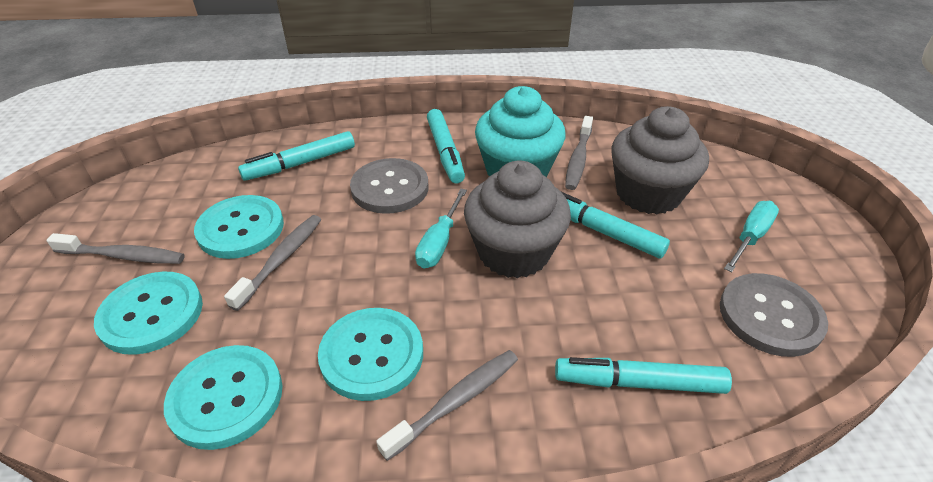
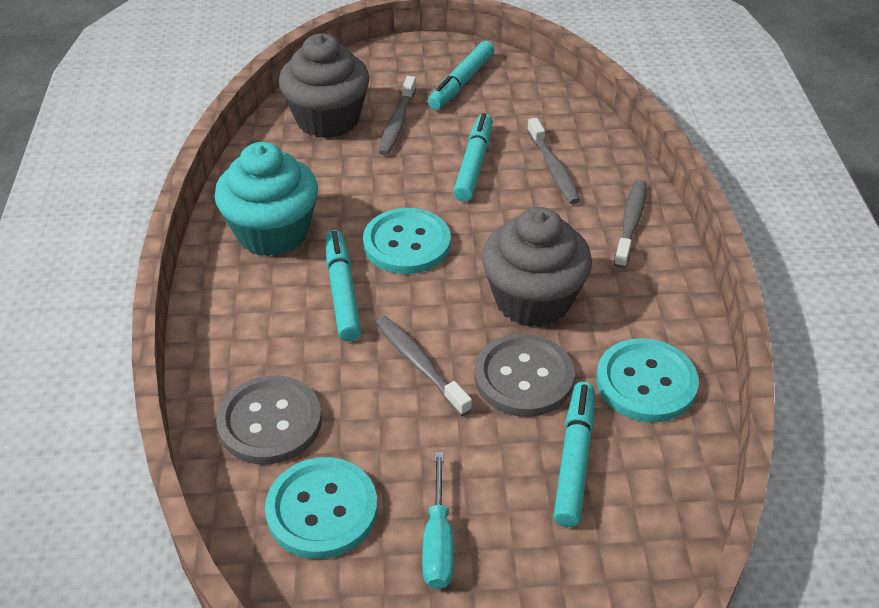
turquoise button: [94,272,203,355] [164,345,283,450] [194,195,284,259] [318,308,423,401] = 4 -> [265,457,377,559] [363,208,451,274] [596,338,699,422] = 3
turquoise screwdriver: [415,189,467,269] [724,201,779,272] = 2 -> [422,452,454,589] = 1

